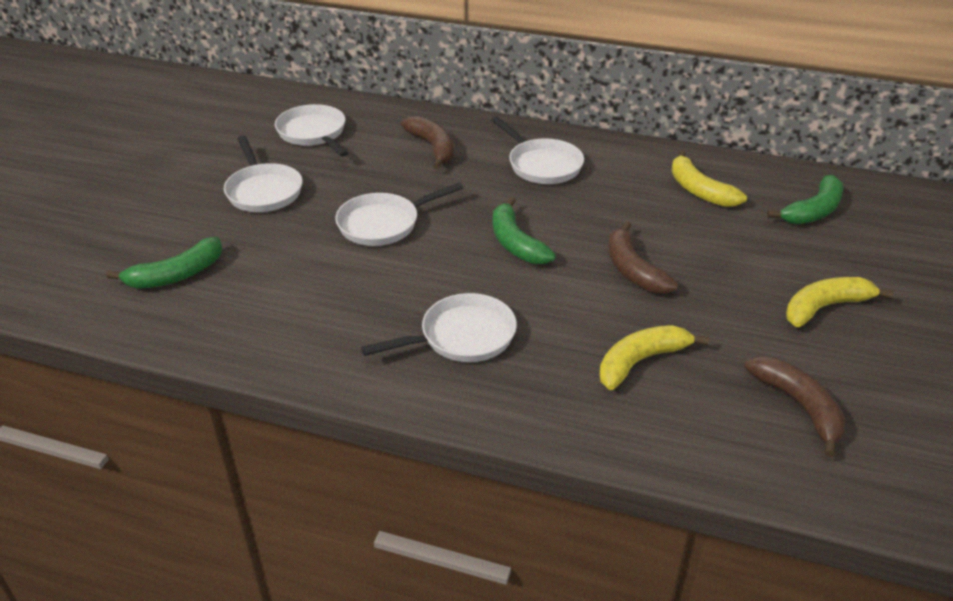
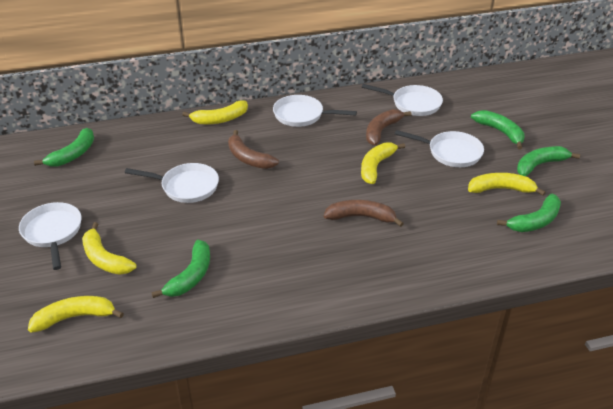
green banana: [106,237,222,289] [493,197,556,264] [767,175,843,224] = 3 -> [34,128,94,167] [151,240,210,298] [471,110,524,149] [497,194,561,232] [517,146,580,176] = 5
yellow banana: [599,325,709,390] [671,150,747,207] [786,277,894,327] = 3 -> [28,296,124,333] [82,222,137,275] [182,100,248,125] [361,142,405,184] [468,173,546,196] = 5

